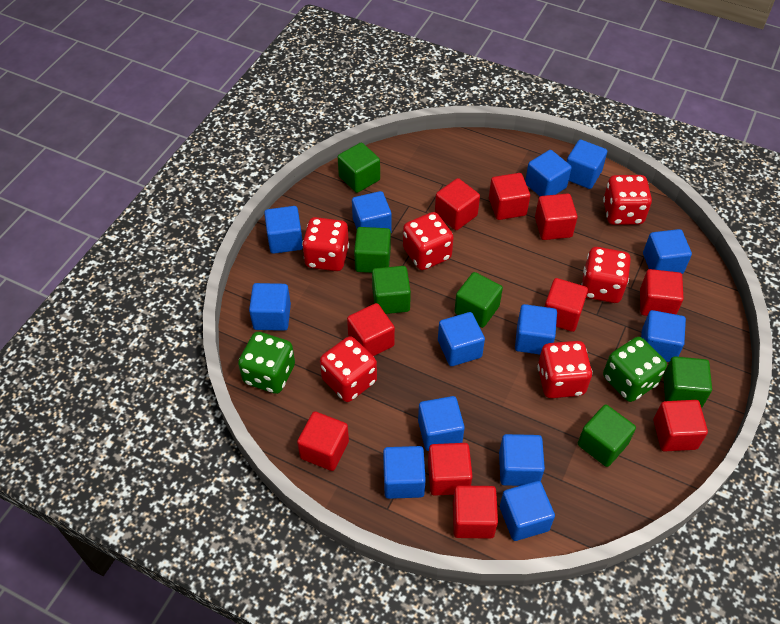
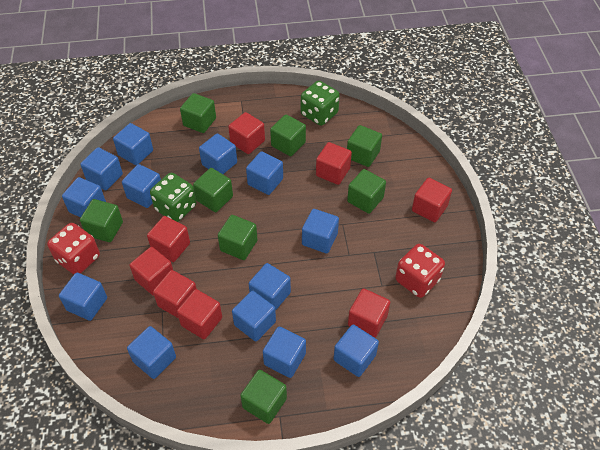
green cube: [338,142,380,193] [354,227,391,273] [372,266,411,314] [454,272,503,328] [578,405,636,467] [663,356,712,408] = 6 -> [80,199,123,242] [180,93,216,133] [193,168,233,212] [218,215,258,260] [240,370,287,424] [270,115,306,156] [347,125,382,167] [347,169,386,214] = 8
red cube: [297,411,349,471] [347,303,395,356] [428,443,473,496] [435,178,480,230] [453,485,498,539] [489,173,530,220] [535,193,578,240] [545,278,588,332] [640,269,684,316] [653,400,708,452] = 10 -> [129,247,173,296] [147,216,190,262] [153,270,197,318] [177,289,222,339] [228,112,265,154] [316,142,352,185] [348,288,390,338] [412,178,452,223] = 8
red dice: [302,217,349,271] [320,336,377,402] [403,212,454,270] [537,341,593,398] [581,247,631,303] [603,175,652,225] = 6 -> [47,223,100,275] [395,244,445,298] = 2

